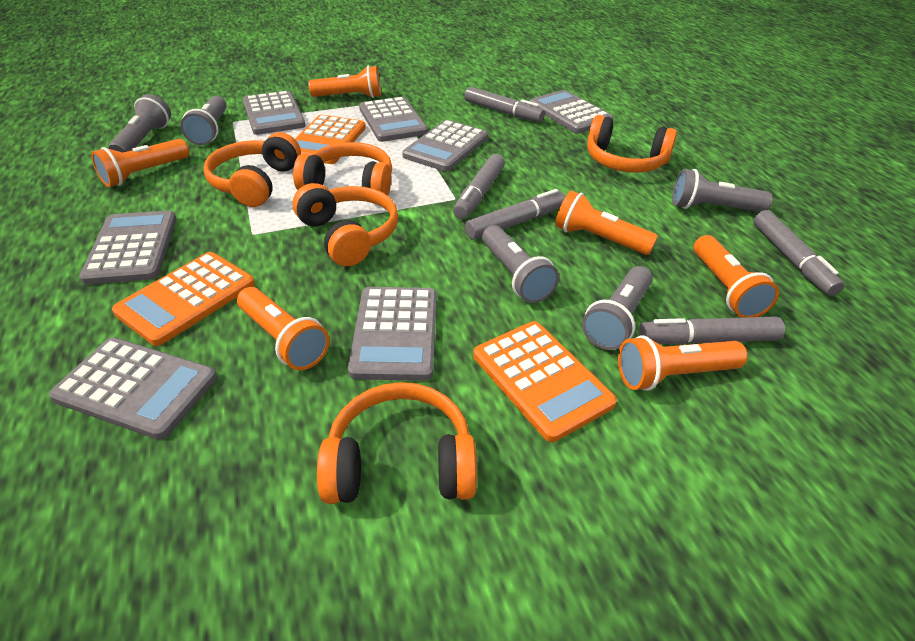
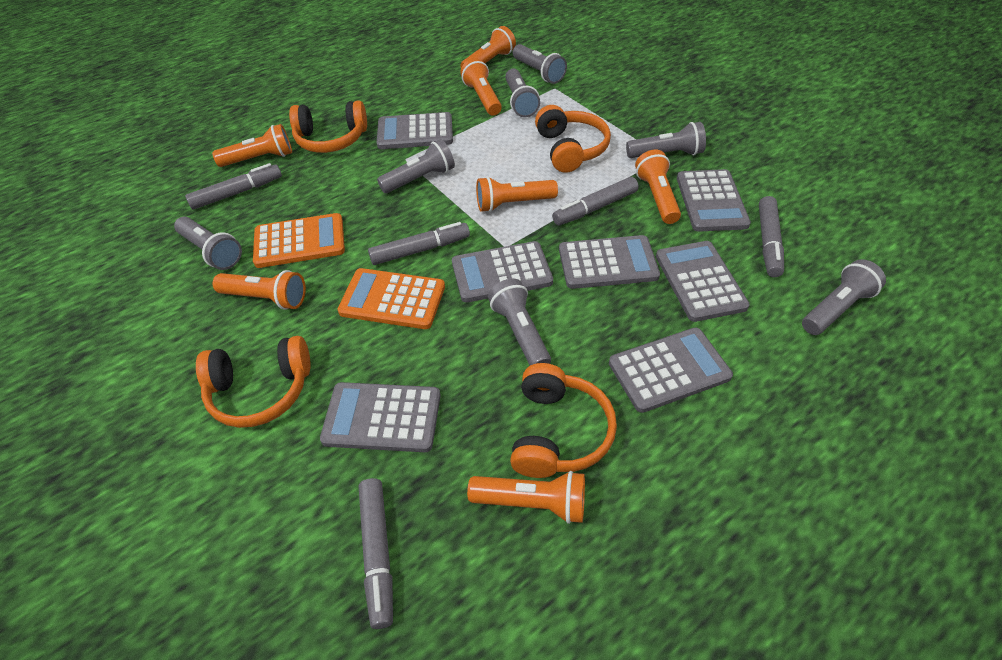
grey flashlight: [109,94,171,153] [180,96,227,145] [482,225,559,303] [582,266,653,350] [672,169,773,212] = 5 -> [174,217,242,270] [377,139,455,193] [488,278,551,365] [505,69,540,117] [513,44,567,84] [626,122,706,158] [802,259,886,335] = 7
orange calculator: [112,252,255,346] [295,115,366,164] [473,321,617,442] = 3 -> [253,213,345,268] [337,268,445,329] = 2
orange flashlight: [91,139,189,187] [237,287,330,370] [308,66,381,98] [555,190,658,255] [618,335,747,391] [694,235,779,318] = 6 -> [212,124,292,167] [213,270,306,310] [460,26,516,67] [460,58,502,116] [467,471,585,524] [476,176,558,212] [635,150,681,224] = 7
orange headphones: [203,132,301,207] [293,142,392,196] [293,183,398,266] [317,382,477,504] [587,115,677,172] = 5 -> [196,336,311,428] [289,101,367,153] [510,363,617,478] [535,105,611,173] = 4

